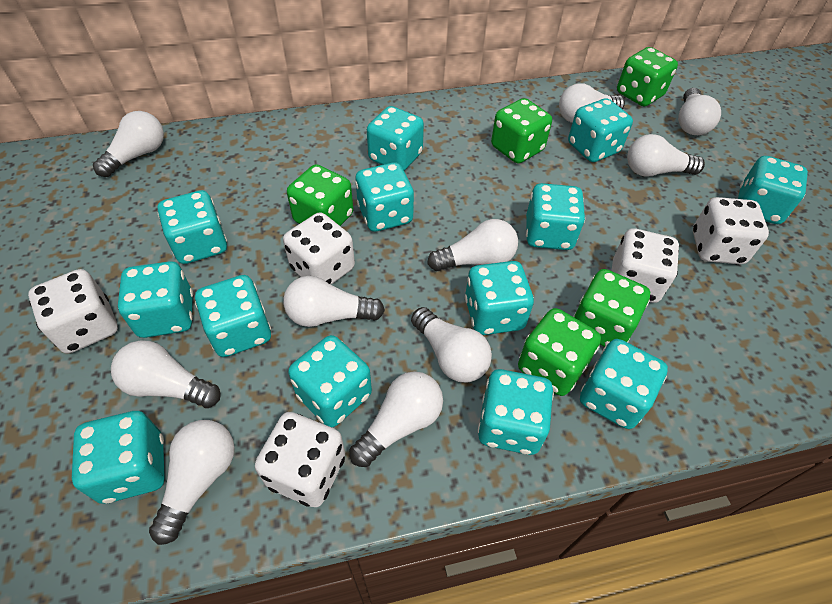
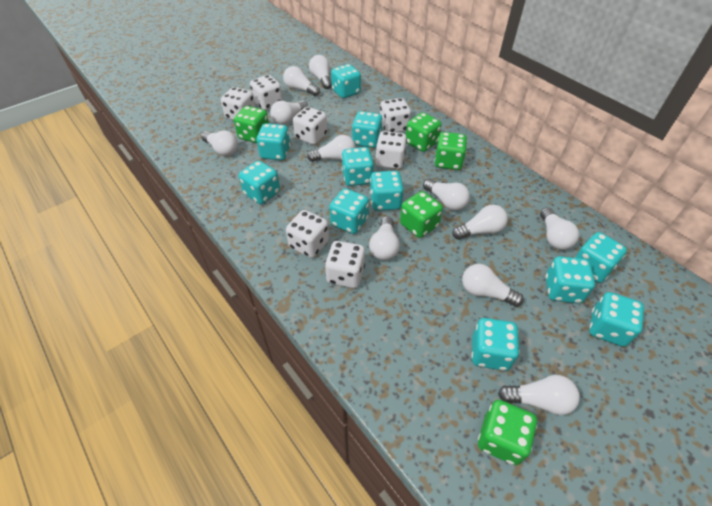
turquoise dice: [72,411,165,504] [118,261,193,338] [158,190,227,264] [195,275,271,357] [288,335,372,427] [355,162,414,232] [367,106,424,171] [465,261,534,335] [478,369,554,455] [526,183,585,250] [568,98,633,162] [580,339,668,429] [738,156,808,224] = 13 -> [239,161,280,204] [256,123,290,160] [329,188,369,234] [331,64,361,98] [341,147,374,186] [352,111,383,148] [370,171,404,211] [471,318,520,371] [546,256,595,304] [575,232,627,283] [589,292,644,347] = 11
white dice: [28,269,118,354] [255,412,345,507] [283,212,355,284] [611,228,679,303] [693,197,769,264] = 5 -> [221,87,256,120] [250,75,283,110] [286,210,329,258] [293,107,327,145] [325,241,365,288] [376,131,407,169] [380,98,411,133] = 7
white light bulb: [93,111,164,177] [111,340,221,408] [149,420,235,545] [283,276,385,327] [349,371,443,467] [411,307,492,383] [427,219,518,271] [559,83,625,123] [627,134,705,177] [678,88,721,135] = 10 -> [201,130,238,156] [270,100,308,125] [283,66,320,96] [307,135,356,162] [309,55,332,89] [369,216,400,260] [423,179,470,211] [452,205,508,240] [462,264,524,307] [498,375,580,415] [540,207,579,250] = 11

